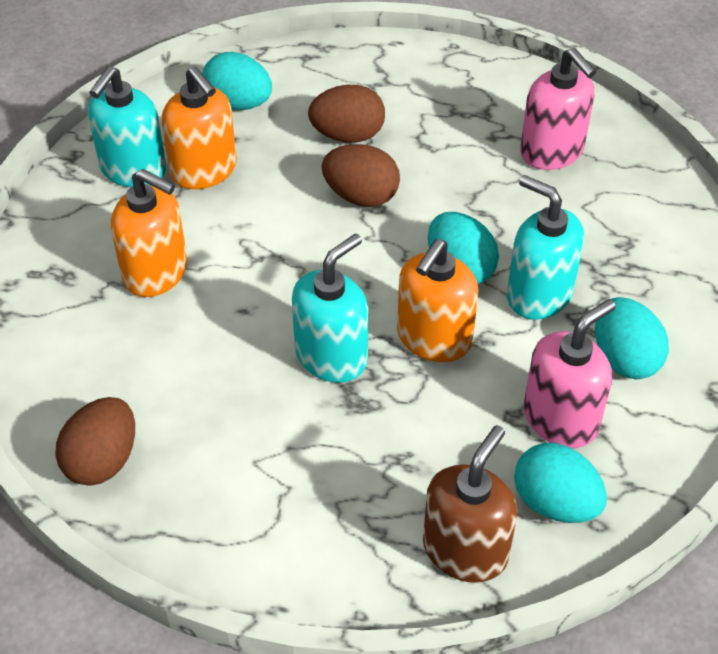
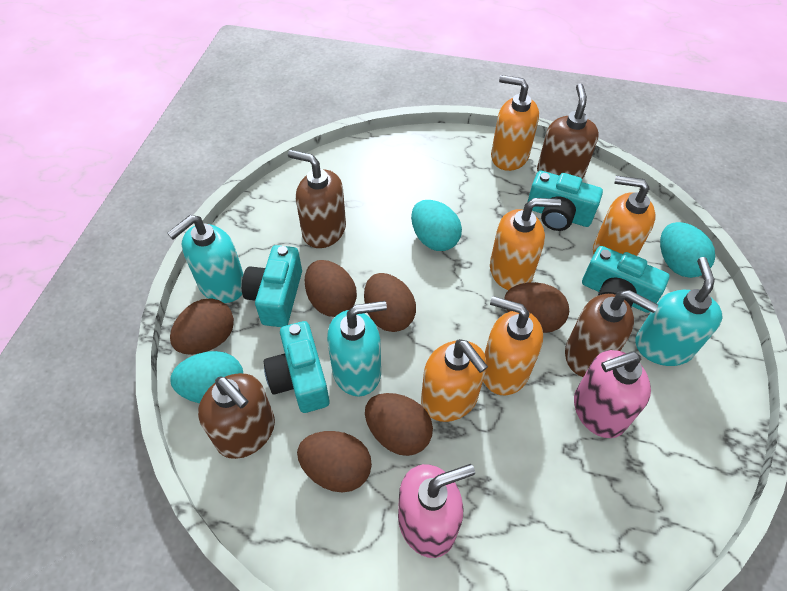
brown egg: [55,397,135,486] [308,85,385,143] [321,144,400,207] = 3 -> [170,298,234,355] [297,431,372,492] [305,260,357,317] [364,273,416,332] [365,393,433,456] [504,282,569,333] = 6
brown soap dispenser: [423,425,517,583] = 1 -> [198,373,275,459] [288,150,346,248] [537,83,599,179] [565,290,658,377] = 4
orange soap dispenser: [111,169,187,297] [161,67,237,189] [397,239,478,362] = 3 -> [421,339,488,422] [483,296,543,395] [490,198,561,290] [491,75,539,171] [593,176,656,256] = 5
turquoise camera: none = 0 -> [242,245,302,327] [264,321,329,413] [527,171,603,231] [582,246,670,313] = 4
turquoise egg: [202,52,272,110] [428,212,499,284] [514,443,607,523] [595,297,669,379] = 4 -> [170,351,243,403] [411,200,462,251] [660,222,715,278] = 3

